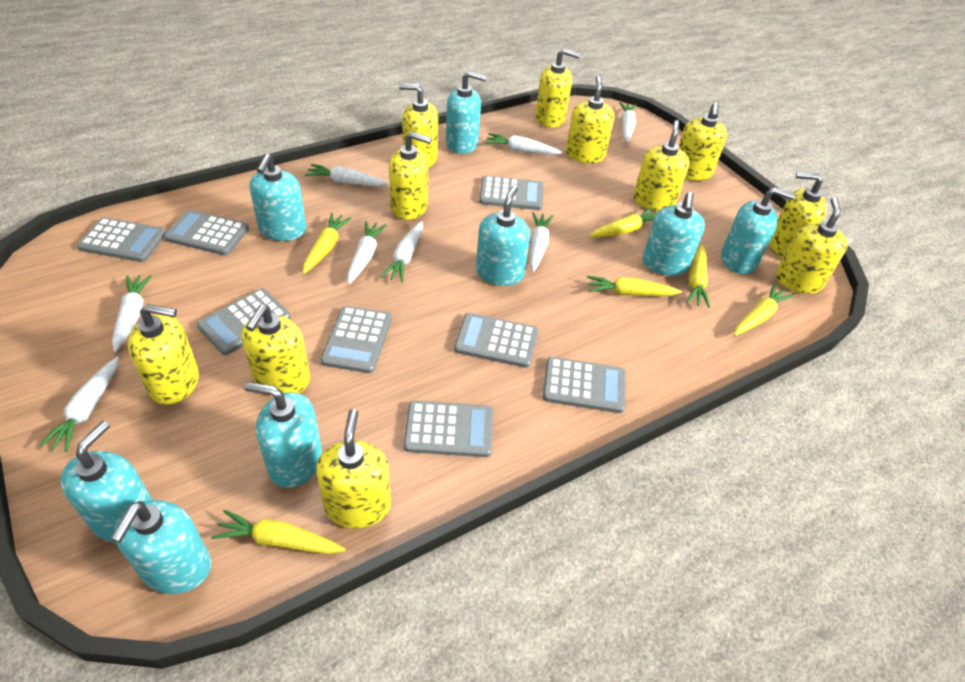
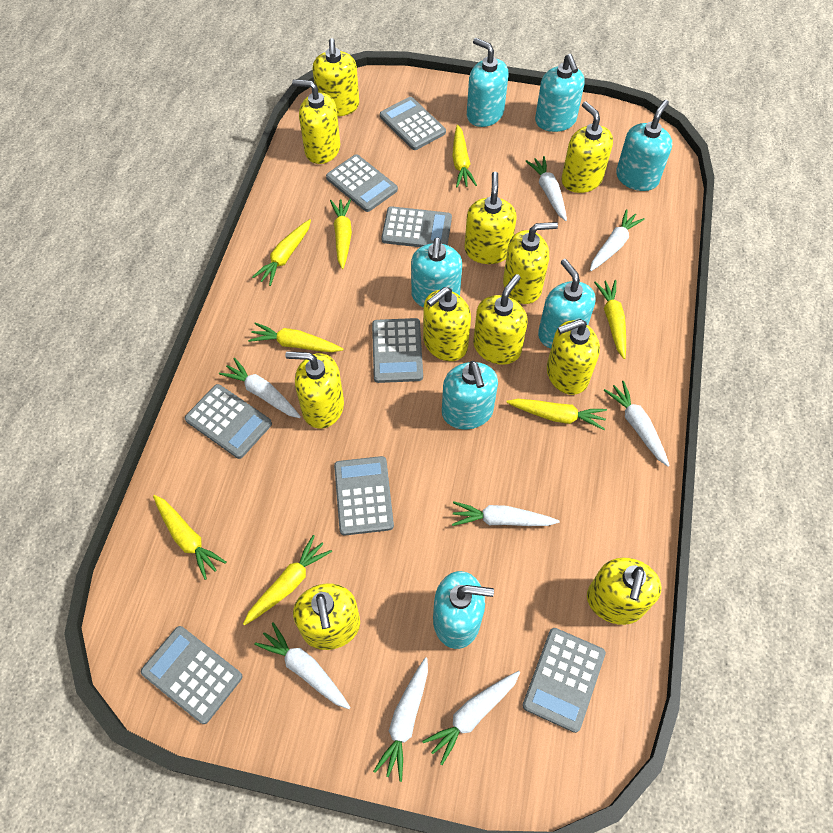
turquoise soap dispenser: [60,421,153,543] [110,500,211,594] [245,382,322,488] [250,154,306,241] [446,71,486,154] [476,186,530,286] [642,192,705,276] [721,187,795,274] = 8 -> [411,237,462,308] [433,571,494,649] [442,361,498,429] [467,38,508,127] [535,54,585,132] [538,259,596,348] [616,100,672,191] = 7
yellow carrot: [211,510,346,554] [302,213,352,274] [587,276,682,296] [589,207,657,237] [686,244,710,308] [734,284,794,336] = 6 -> [153,495,226,580] [243,535,332,626] [248,322,343,352] [252,219,311,286] [330,199,352,269] [452,125,477,187] [506,399,607,430] [594,280,626,359] = 8

